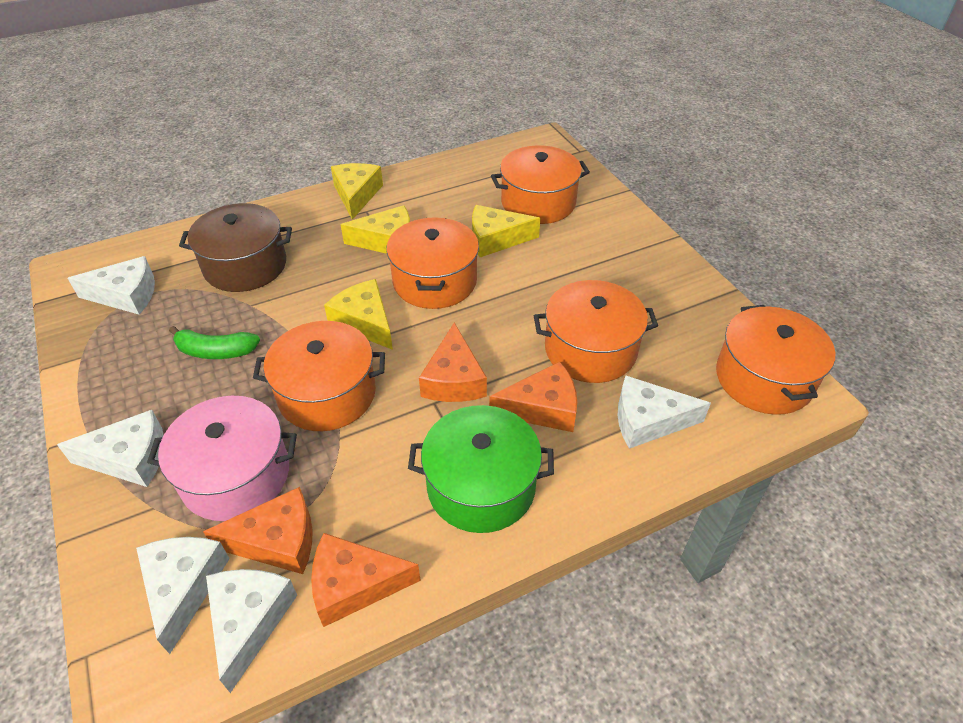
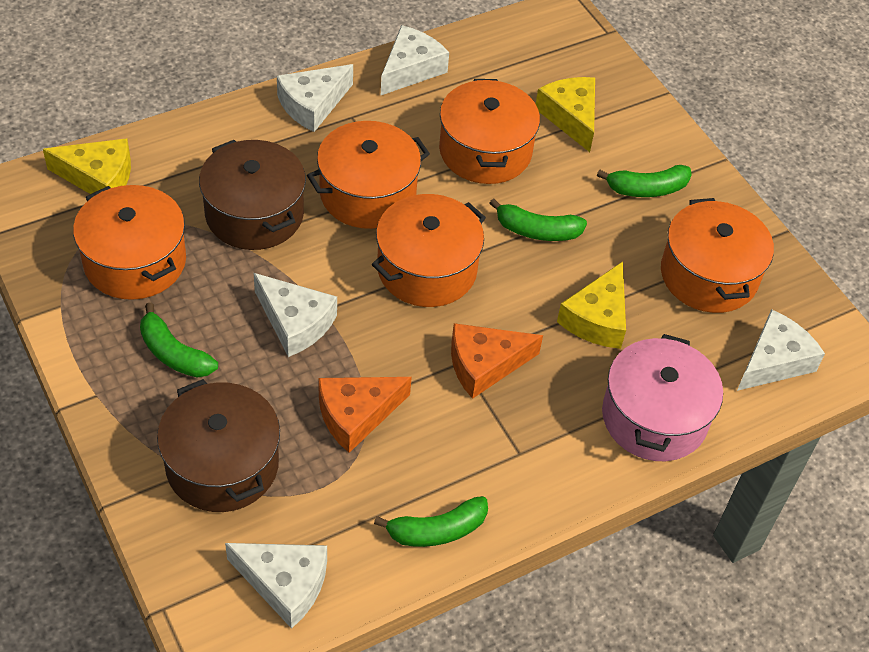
brown pot: [179,203,292,292] = 1 -> [157,379,280,512] [199,140,306,250] = 2
green banana: [169,326,260,359] = 1 -> [140,303,218,377] [374,496,488,547] [489,199,587,241] [597,165,692,197] = 4
green pot: [408,405,554,533] = 1 -> none = 0
orange cheese: [203,487,313,574] [311,533,421,627] [419,322,487,402] [489,362,577,432] = 4 -> [319,377,412,453] [451,323,543,399] = 2
yellow cheese: [324,279,393,350] [331,163,383,220] [341,205,410,254] [472,205,540,257] = 4 -> [43,138,131,194] [536,77,595,152] [557,261,626,349] = 3

